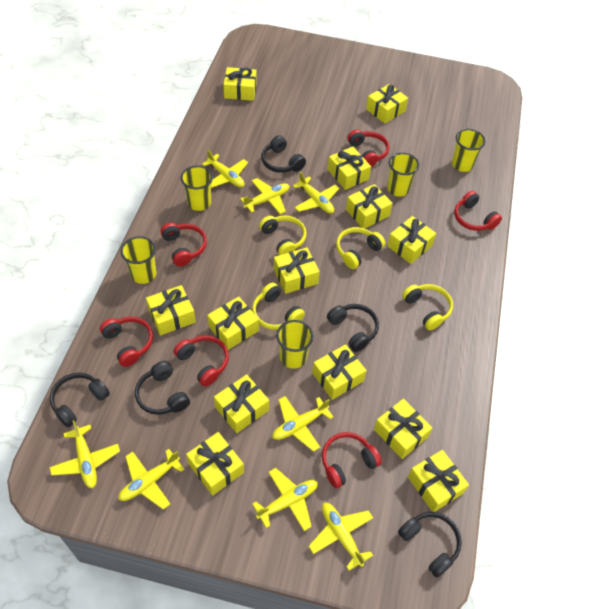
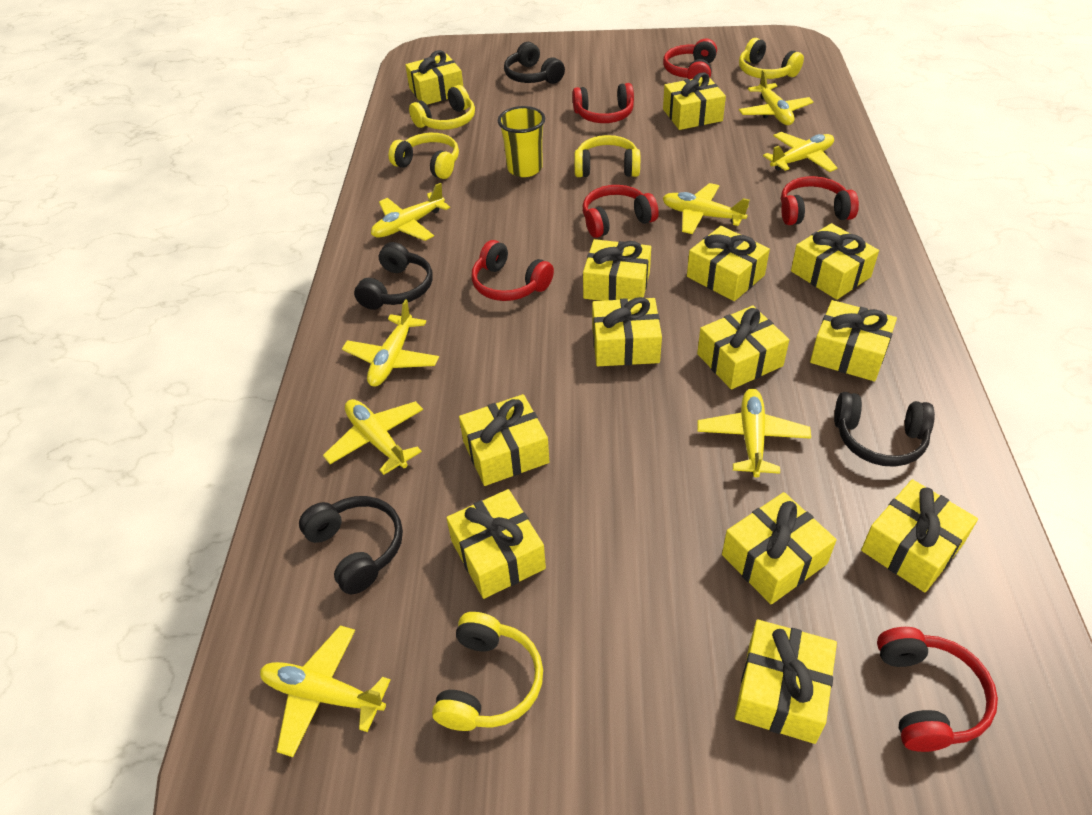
black headphones: [50,373,110,427] [135,361,190,415] [261,135,306,173] [327,304,379,352] [398,512,462,578] = 5 -> [299,496,403,594] [354,242,433,310] [504,42,565,84] [834,392,935,467] = 4
yellow cup: [120,236,156,284] [181,166,213,211] [276,320,314,369] [387,152,419,197] [452,129,485,172] = 5 -> [498,106,545,177] = 1
yellow headphones: [252,283,305,330] [259,215,307,255] [336,227,385,269] [402,284,453,330] = 4 -> [389,133,459,179] [409,85,475,130] [432,612,543,731] [574,135,640,177] [739,38,804,79] = 5

